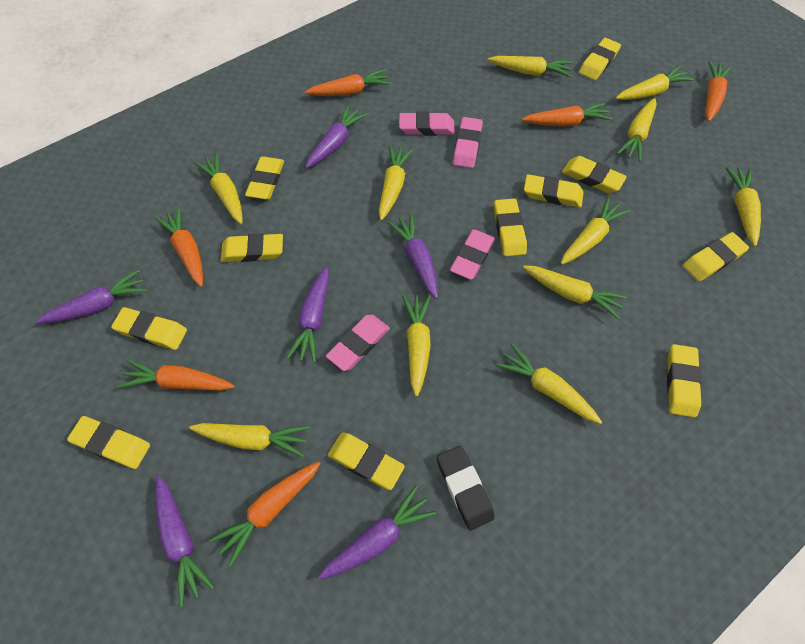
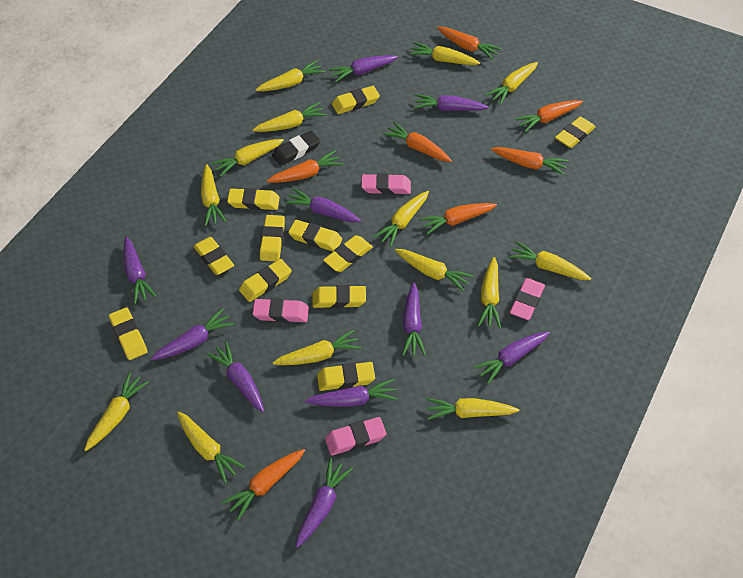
orange carrot: [118,360,234,391] [155,207,203,287] [210,462,321,566] [305,69,391,96] [522,103,612,127] [705,61,731,122] = 6 -> [222,449,305,520] [267,151,343,183] [383,122,452,162] [419,203,497,235] [437,27,502,60] [491,147,569,175] [515,100,583,132] = 7
purple carrot: [36,269,147,324] [155,476,215,607] [287,267,329,363] [305,105,367,168] [318,486,436,580] [388,214,438,299] = 6 -> [123,237,157,304] [151,308,234,360] [206,341,264,413] [284,188,361,222] [296,458,353,548] [305,379,398,407] [329,55,398,82] [402,282,426,356] [414,94,489,111] [473,331,550,384] = 10
yellow carrot: [189,423,309,457] [194,153,243,224] [379,145,413,221] [402,295,431,397] [488,56,572,77] [496,344,602,424] [523,266,627,319] [561,197,630,265] [616,66,694,100] [617,98,657,162] [725,167,761,246] = 11 -> [84,372,149,451] [177,411,245,483] [201,164,226,226] [211,139,284,177] [253,102,326,132] [256,60,325,91] [273,330,362,365] [373,191,429,247] [395,249,474,292] [409,42,480,65] [426,398,519,420] [478,257,501,328] [485,62,538,105] [509,241,591,280] = 14

